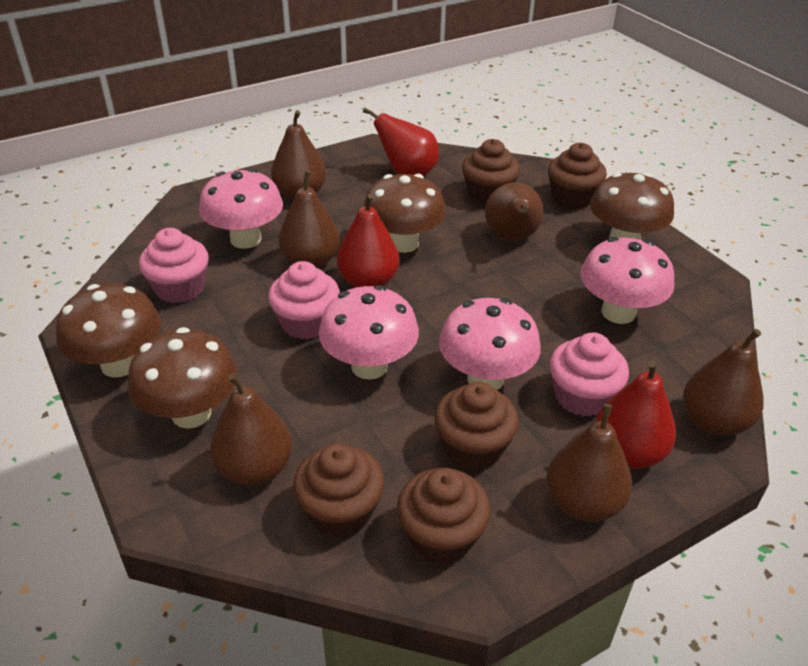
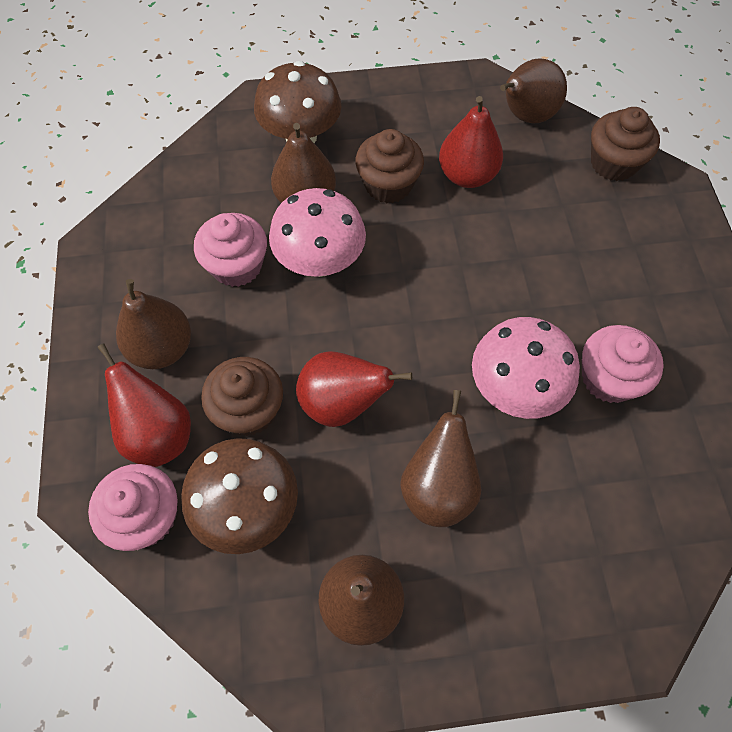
brown cupcake: [293,443,384,537] [397,468,491,564] [434,382,519,470] [462,139,520,205] [548,143,607,209] = 5 -> [201,357,283,436] [355,129,424,203] [591,107,660,181] = 3
brown mushroom: [56,284,161,377] [128,327,238,429] [363,174,446,253] [590,173,674,240] = 4 -> [181,438,298,554] [254,61,341,144] = 2
brown pear: [210,373,292,485] [271,110,326,200] [279,171,340,268] [485,182,544,241] [546,404,632,522] [683,329,764,436] = 6 -> [116,279,191,369] [271,123,336,203] [319,555,404,646] [400,390,481,527] [500,58,567,124] = 5
pink mushroom: [199,169,283,249] [319,285,419,380] [439,298,541,390] [580,237,674,324] = 4 -> [269,188,366,277] [472,317,580,419] = 2

